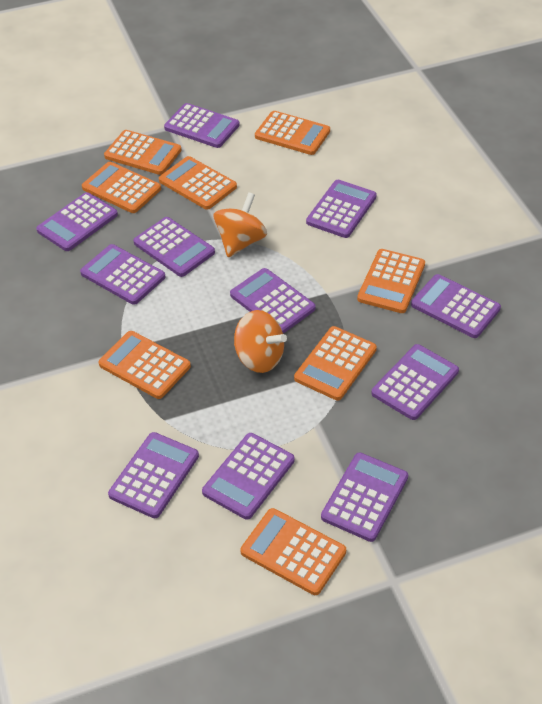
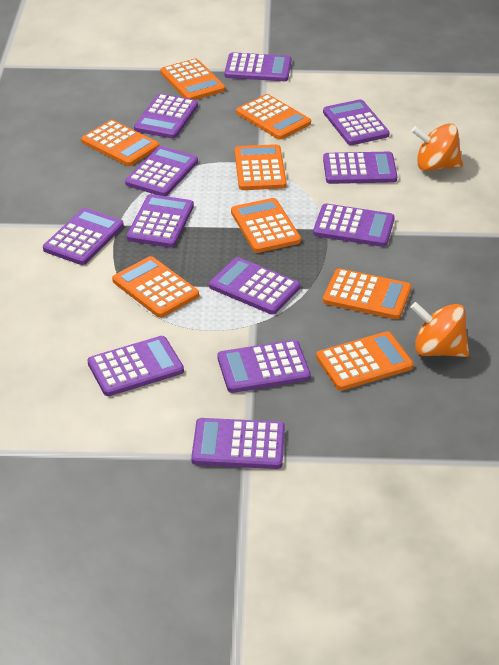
purple calculator: [36,192,118,251] [80,244,165,305] [108,432,199,518] [133,217,215,277] [164,103,240,148] [202,433,295,520] [230,268,316,334] [306,180,377,238] [321,453,408,542] [371,344,459,420] [411,274,501,338] = 11 -> [43,208,124,265] [87,336,184,396] [125,146,198,196] [127,194,194,248] [134,94,198,139] [191,418,285,469] [209,257,300,314] [217,340,311,393] [224,52,291,81] [313,204,395,247] [323,99,390,145] [323,152,398,184] = 12

